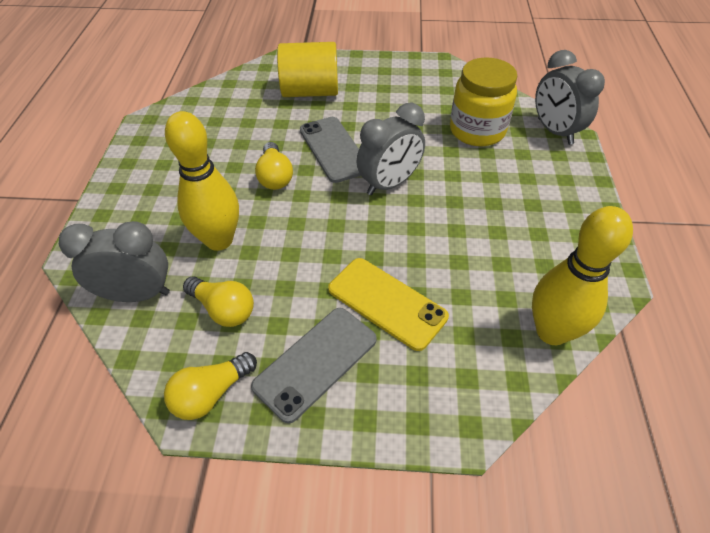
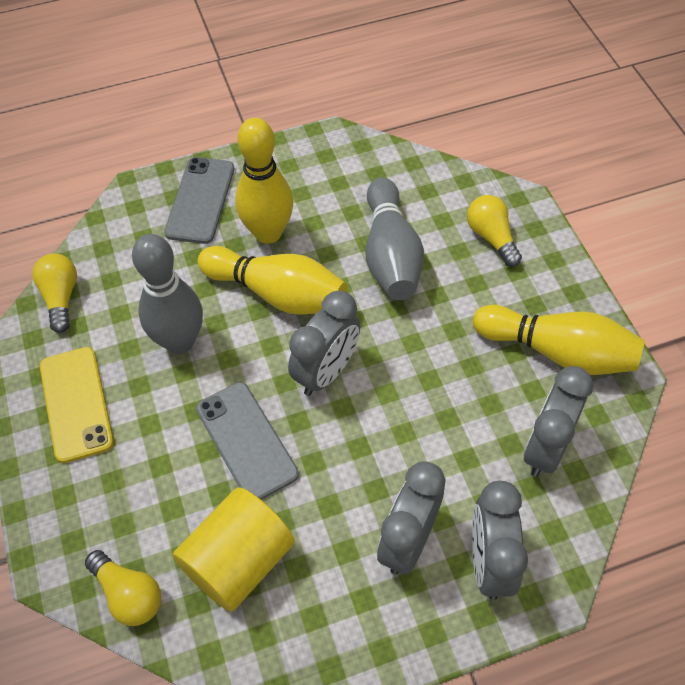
grey bowling pin: none = 0 -> [132,234,203,354] [366,177,424,300] = 2
grey clock: [59,221,170,302] [357,103,425,195] [535,50,605,145] = 3 -> [288,291,361,396] [377,461,446,575] [472,481,528,600] [524,366,593,477] = 4
yellow bowling pin: [165,111,239,251] [532,206,633,345] = 2 -> [198,246,347,315] [235,118,293,244] [473,305,645,375] = 3
yellow jar: [450,57,518,146] = 1 -> none = 0

